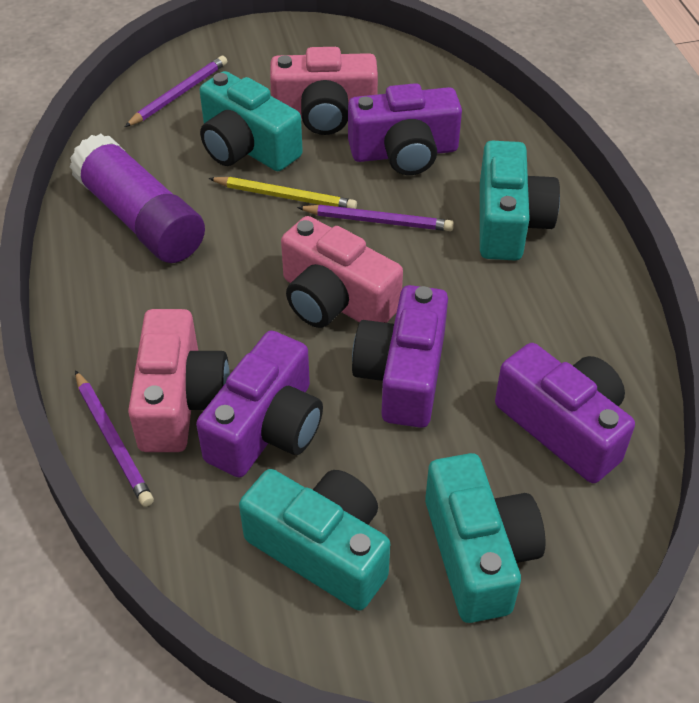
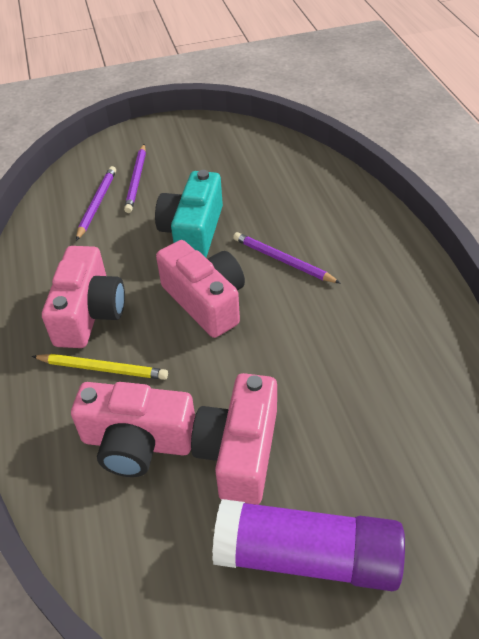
pink camera: [128,309,230,452] [270,47,378,135] [281,216,403,328] = 3 -> [42,246,125,348] [71,382,195,477] [156,240,245,338] [191,373,277,505] = 4
purple camera: [196,331,323,478] [348,83,462,175] [352,285,448,428] [495,343,635,483] = 4 -> none = 0
turquoise camera: [199,71,303,171] [239,469,390,611] [425,453,545,623] [480,141,560,260] = 4 -> [155,170,223,258] = 1

